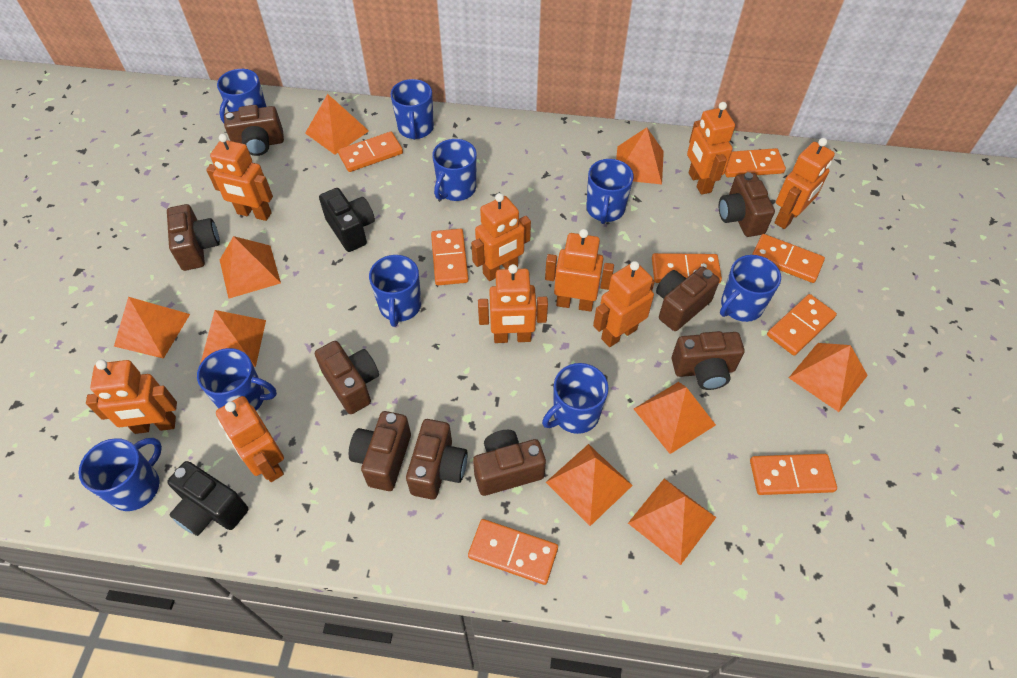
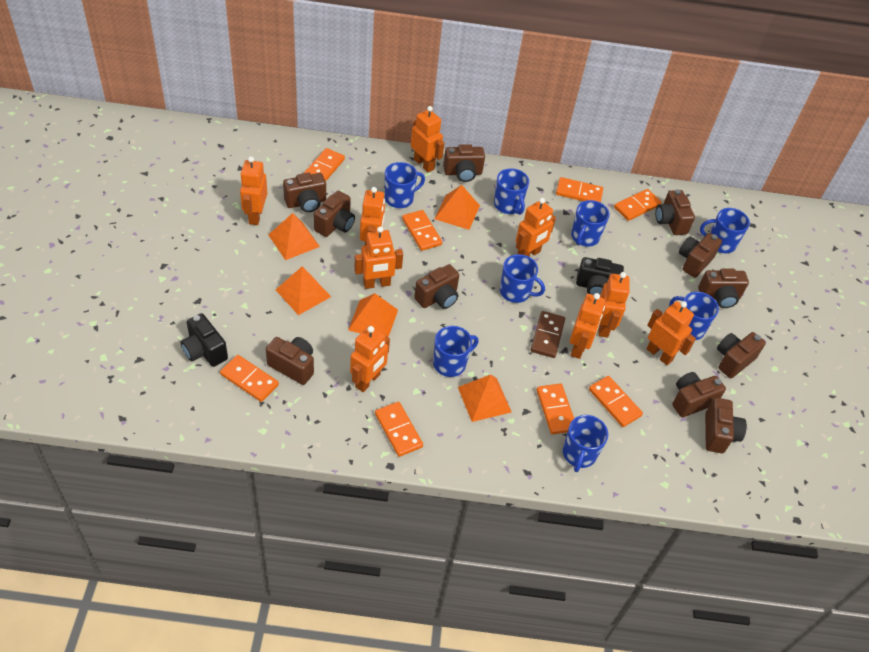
blue mug: [78,438,162,511] [197,348,277,410] [217,69,267,123] [369,255,421,327] [391,79,434,140] [432,139,477,201] [542,363,608,434] [586,159,634,224] [720,255,781,322] = 9 -> [385,162,425,208] [433,326,479,377] [494,168,529,215] [500,254,545,303] [563,415,608,472] [571,200,610,246] [669,292,719,340] [700,208,750,253] = 8
brown camera: [167,204,220,271] [224,105,284,156] [315,341,379,414] [349,411,411,491] [406,419,468,500] [473,430,546,496] [656,266,720,331] [672,331,744,390] [719,172,775,237] = 9 -> [266,337,314,385] [283,173,326,212] [314,191,355,237] [414,264,459,309] [443,144,485,182] [655,189,695,235] [672,372,726,418] [679,233,722,278] [698,268,749,308] [705,398,747,453] [717,332,766,378] = 11
brown domino: none = 0 -> [531,311,565,358] = 1
orange pyramid: [114,297,190,359] [200,310,266,367] [220,236,281,299] [305,94,369,155] [546,444,633,526] [616,127,664,184] [628,479,716,565] [634,382,716,454] [789,343,868,412] = 9 -> [268,213,320,260] [276,266,331,315] [348,293,398,337] [435,185,480,230] [458,375,511,422] = 5

